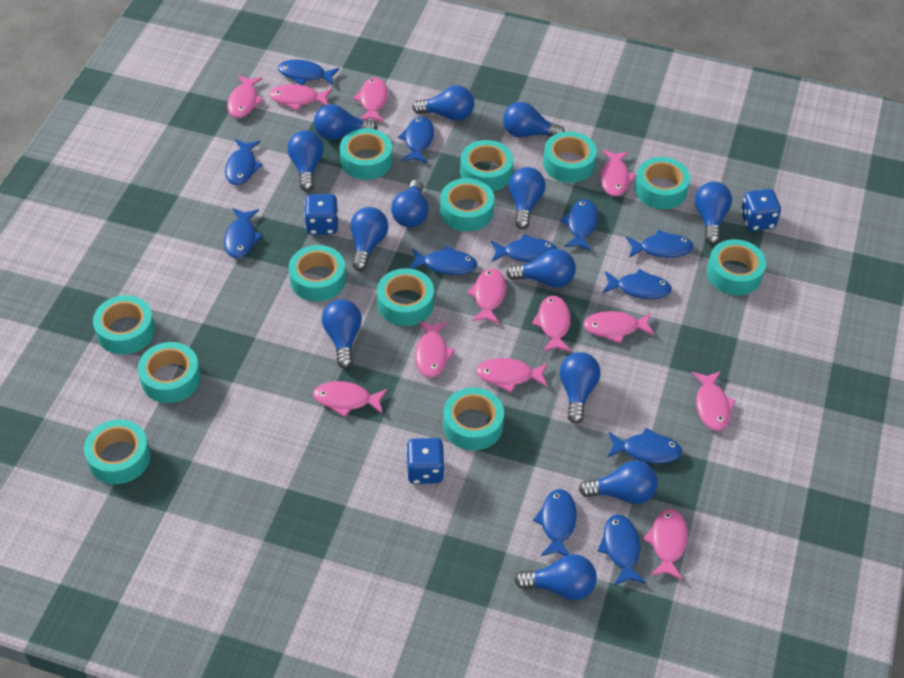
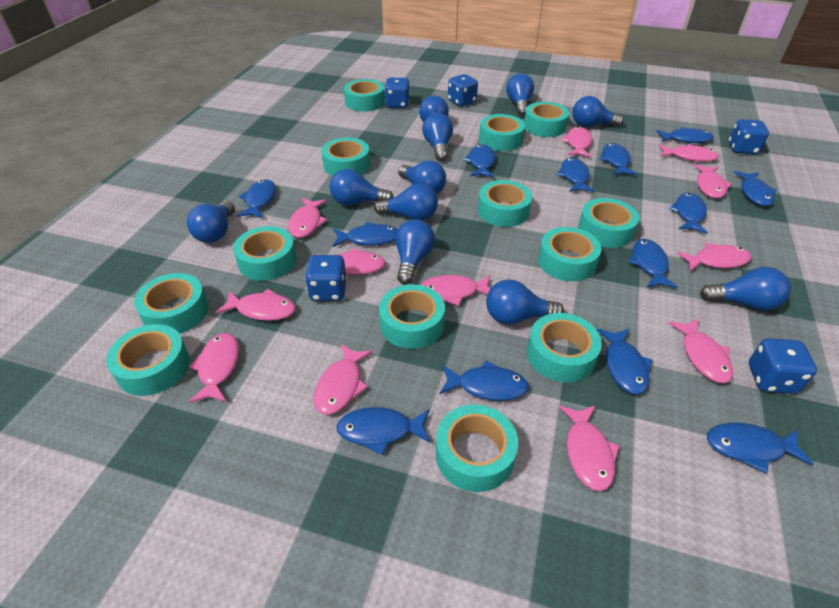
blue dice: [304,194,339,235] [406,438,445,484] [740,189,781,231] = 3 -> [305,255,347,301] [384,78,410,108] [448,74,478,106] [729,119,769,154] [749,338,817,394] = 5
blue fish: [224,208,263,258] [225,139,263,185] [278,59,339,85] [398,116,434,163] [409,246,477,275] [491,234,557,263] [533,489,577,556] [560,199,598,251] [598,514,646,586] [603,269,672,299] [607,428,683,464] [626,230,694,258] = 12 -> [237,179,276,218] [333,222,398,247] [336,407,431,455] [440,360,529,401] [463,144,495,177] [557,157,594,192] [597,328,652,395] [599,143,637,175] [628,239,678,288] [656,127,714,143] [669,193,708,234] [707,423,814,473] [734,171,777,206] = 13
blue light bulb: [287,130,324,192] [314,104,378,140] [322,299,362,369] [351,207,388,271] [391,180,429,228] [412,85,474,121] [503,102,565,138] [506,249,576,288] [509,167,546,229] [515,554,597,601] [559,352,600,424] [579,461,658,504] [695,182,732,245] = 13 -> [187,201,235,243] [330,169,394,205] [374,184,438,221] [395,219,435,285] [398,160,446,194] [419,95,449,122] [422,113,453,161] [486,279,564,325] [506,73,534,116] [572,96,624,127] [700,267,791,311] = 11
turquoise tape: [84,419,151,484] [93,295,155,354] [138,342,201,403] [289,245,346,302] [340,128,392,180] [377,268,434,326] [440,178,494,232] [443,387,504,451] [460,140,513,191] [543,131,597,183] [635,157,690,209] [707,239,766,295] = 12 -> [106,324,190,396] [134,273,209,334] [233,226,297,281] [321,138,370,176] [344,79,385,112] [379,284,445,349] [436,404,518,492] [478,180,532,227] [479,114,525,151] [524,102,569,137] [527,313,602,382] [538,227,601,281] [578,198,639,248] = 13

